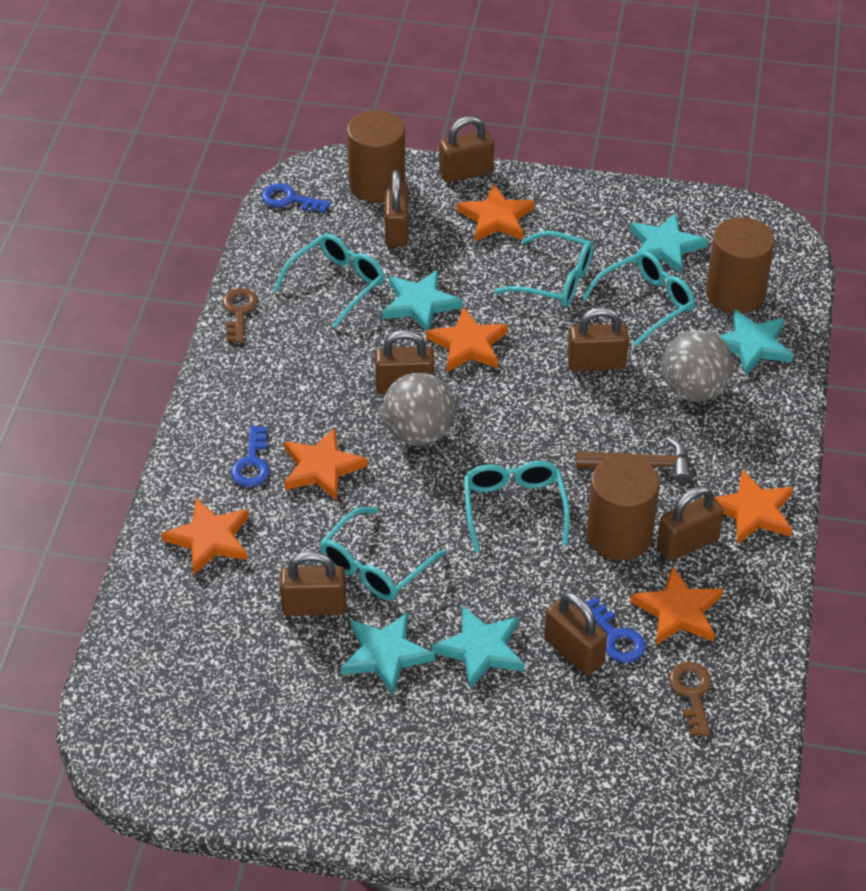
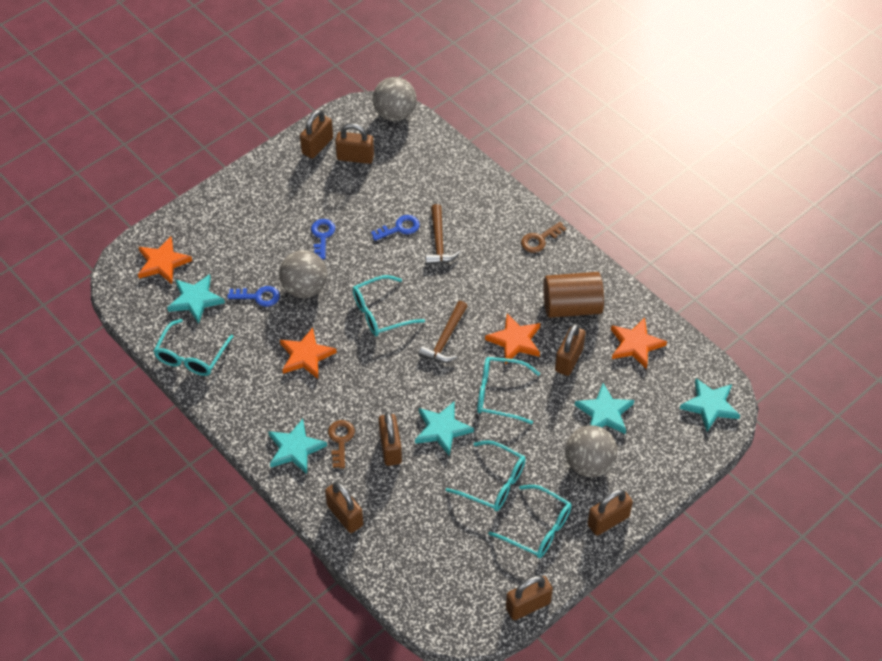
brown cylinder: [347,110,406,203] [586,455,660,560] [706,217,775,314] = 3 -> [543,272,604,318] = 1
brown hammer: [576,436,691,484] = 1 -> [419,301,467,363] [425,204,460,265] = 2
grey ball: [382,373,456,446] [662,330,734,402] = 2 -> [279,250,327,298] [373,77,417,121] [565,425,618,477] = 3
orange star: [162,498,249,575] [284,428,368,501] [426,308,508,372] [457,184,535,241] [631,566,723,645] [714,469,794,544] = 6 -> [138,237,192,284] [280,327,337,379] [485,313,540,365] [611,317,667,369] = 4

